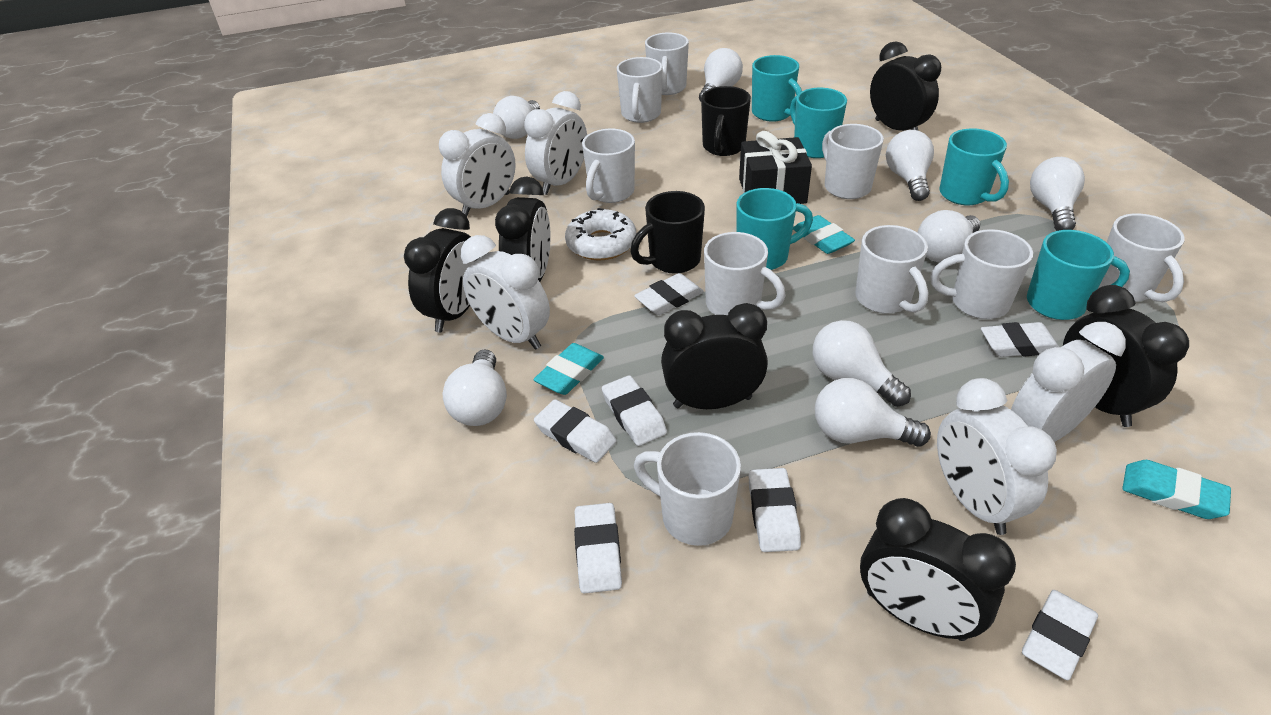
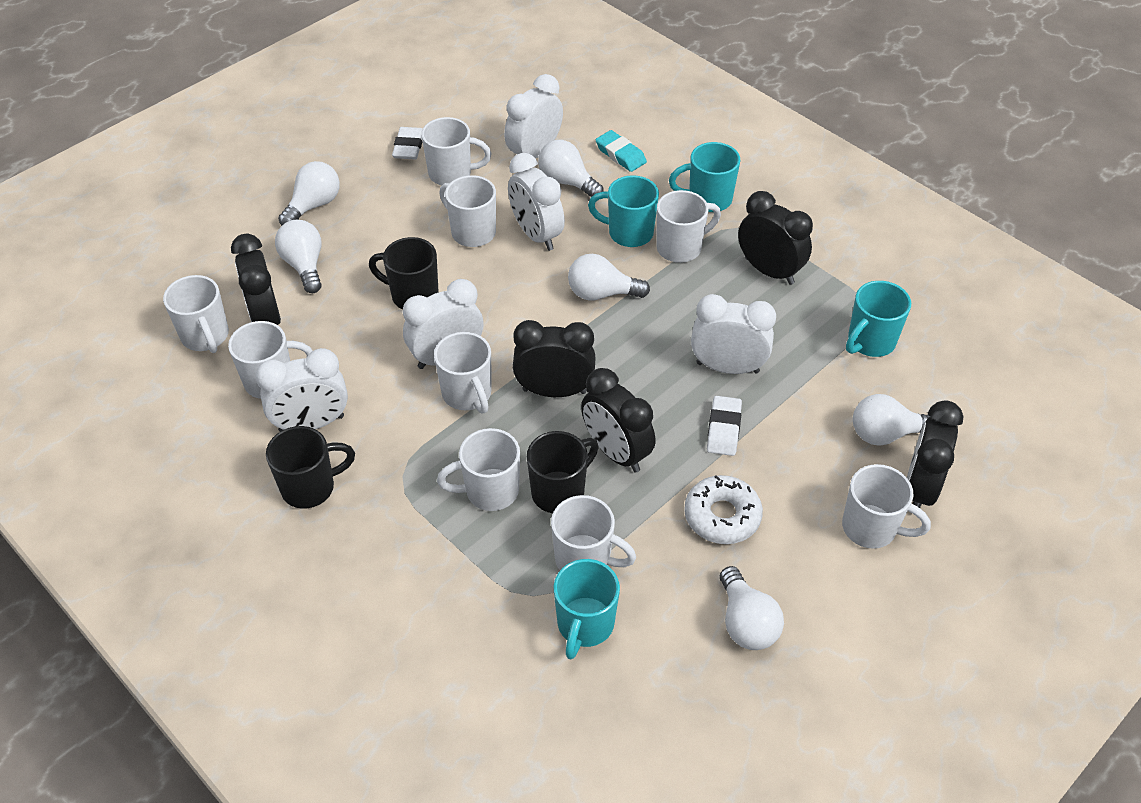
black clock: [404,208,479,332] [495,177,551,282] [661,303,768,409] [860,498,1016,641] [870,41,941,131] [1063,285,1189,427] = 6 -> [231,234,281,325] [513,320,596,397] [581,368,655,473] [738,191,813,285] [907,400,963,508] = 5
black gift: [739,131,812,204] = 1 -> none = 0
black mug: [630,191,705,274] [701,86,751,156] = 2 -> [266,426,355,509] [369,237,439,309] [527,431,599,513] = 3
turquoise eraser: [533,343,604,395] [793,215,855,254] [1122,460,1231,519] = 3 -> [596,130,647,172] = 1
turquoise mug: [736,188,813,270] [752,55,802,122] [790,88,847,158] [939,128,1009,205] [1027,230,1130,320] = 5 -> [554,559,620,659] [588,175,659,247] [669,142,740,212] [846,281,911,357] = 4
white eraser: [534,399,617,463] [574,503,622,594] [602,375,667,446] [634,273,704,315] [749,468,801,552] [981,322,1059,357] [1022,590,1098,680] = 7 -> [392,127,422,160] [707,396,742,456] = 2
white light bulb: [443,349,507,426] [493,96,540,139] [699,48,743,101] [813,320,911,407] [815,378,931,447] [886,130,934,201] [917,210,980,263] [1030,157,1085,231] = 8 -> [275,220,322,293] [278,161,340,226] [538,140,604,197] [568,254,650,300] [720,566,784,650] [853,394,930,446] = 6

